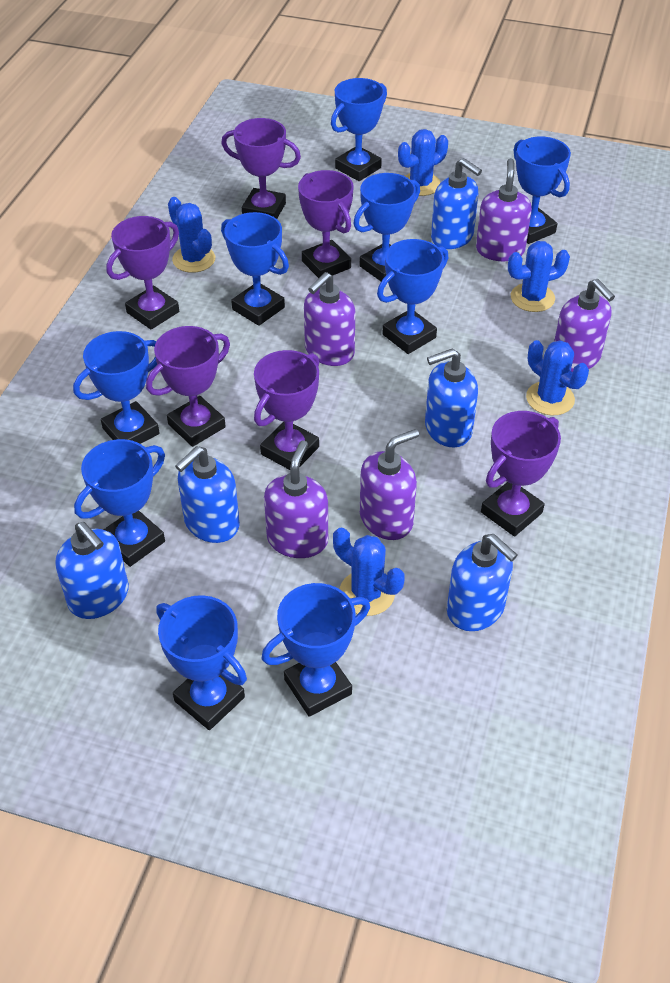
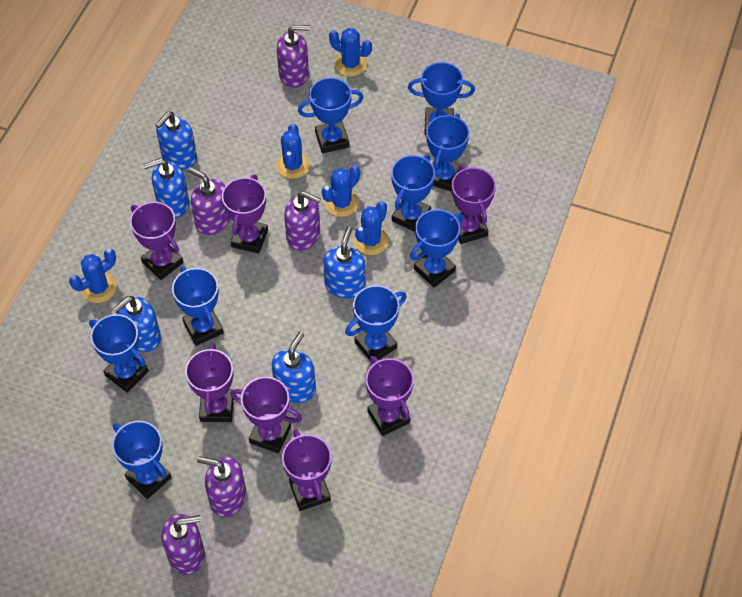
purple trophy: [106,216,179,330] [146,326,230,447] [221,118,301,219] [254,350,319,470] [298,170,353,278] [481,411,561,537] = 6 -> [130,202,183,280] [185,343,234,422] [222,174,268,254] [231,377,302,454] [282,429,331,511] [366,356,414,436] [452,165,496,244] = 7

